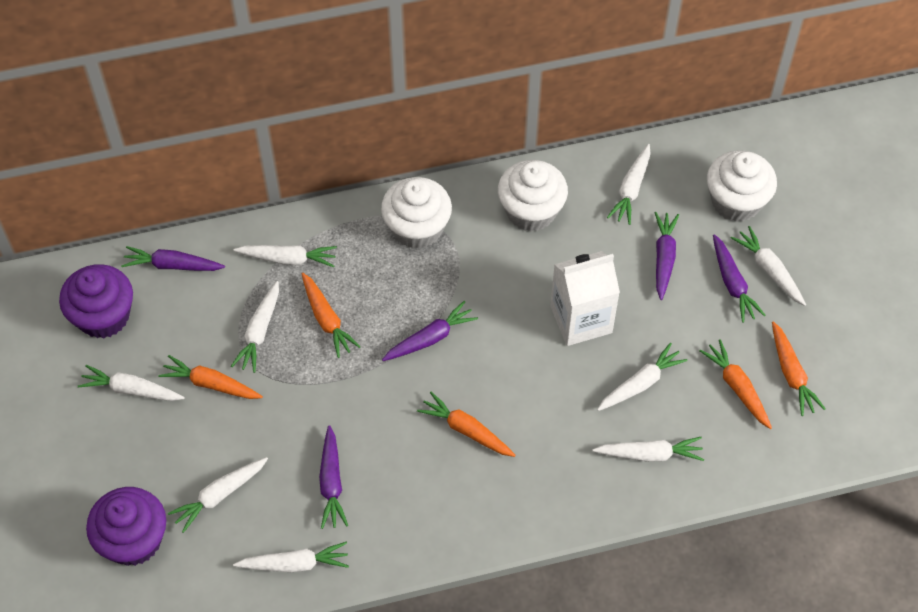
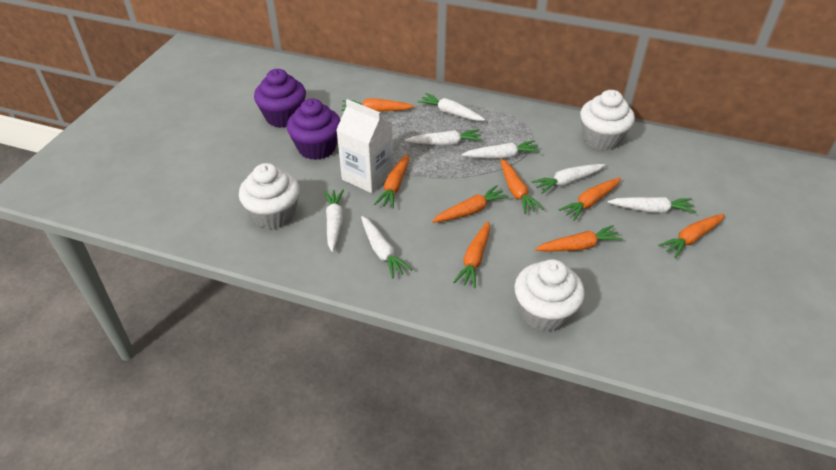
orange carrot: [158,355,263,399] [302,273,361,358] [417,392,516,457] [700,339,772,429] [772,321,826,416] = 5 -> [341,99,414,112] [374,154,409,209] [432,185,509,223] [453,221,490,288] [500,159,543,214] [535,225,623,251] [559,178,621,221] [658,214,725,258] = 8
purple carrot: [121,246,225,271] [319,425,348,529] [382,301,478,361] [655,212,679,300] [713,234,765,323] = 5 -> none = 0
white carrot: [78,365,184,401] [168,457,268,533] [231,281,279,373] [233,245,337,267] [233,542,349,572] [592,437,704,462] [597,343,687,411] [607,144,651,225] [731,226,806,306] = 9 -> [324,189,344,252] [361,216,412,279] [405,129,483,146] [418,93,485,121] [461,140,540,159] [531,164,605,194] [608,197,696,213] = 7

